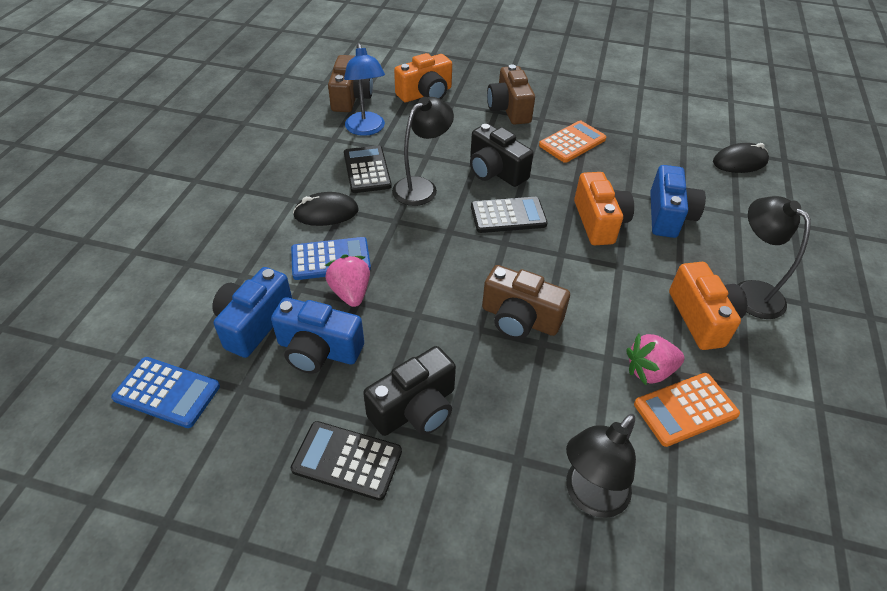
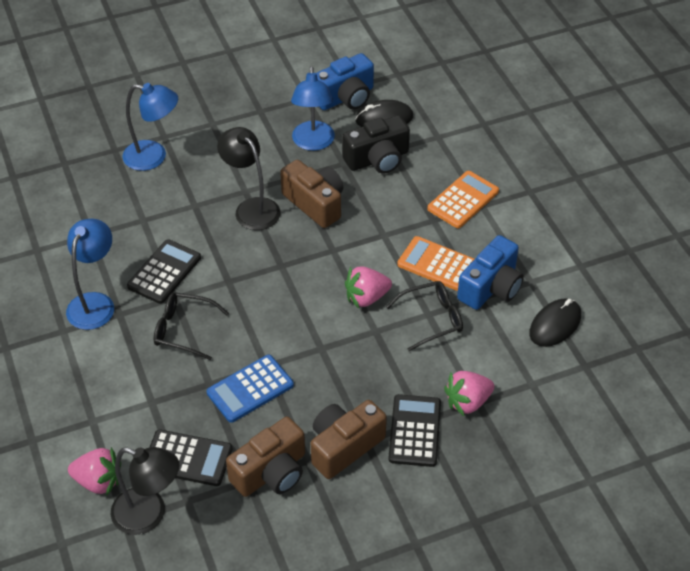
black camera: [363,346,456,436] [470,123,534,187] = 2 -> [342,115,410,174] = 1
black glasses: none = 0 -> [154,292,229,360] [386,281,463,351] = 2
black lamp: [392,97,454,206] [566,414,636,518] [737,196,811,319] = 3 -> [111,447,179,535] [217,127,280,230] = 2
blue calculator: [111,357,220,428] [291,237,371,280] = 2 -> [207,355,294,423] = 1
blue camera: [212,267,292,358] [271,297,364,374] [650,165,706,238] = 3 -> [316,53,374,110] [457,235,524,310] = 2
blue lamp: [344,43,385,136] = 1 -> [66,219,114,330] [122,83,178,171] [291,66,335,151] = 3
orange camera: [394,53,452,102] [574,172,634,245] [669,262,747,350] = 3 -> none = 0
pink strawberry: [325,254,370,307] [626,333,684,385] = 2 -> [68,447,121,495] [345,267,392,308] [444,371,495,416] = 3

